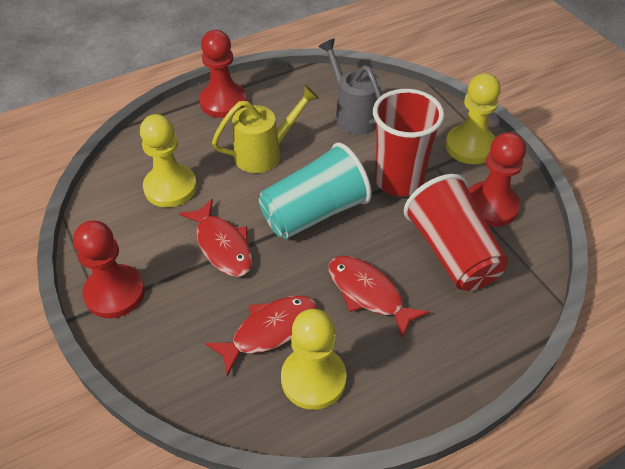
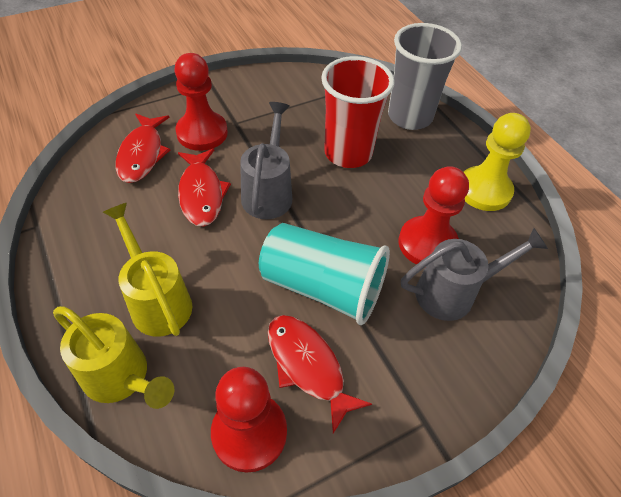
grey cup: none = 0 -> [388,23,462,130] = 1
grey watering can: [318,39,382,135] = 1 -> [240,102,292,219] [401,228,548,321] = 2
red cup: [373,89,444,196] [404,174,508,291] = 2 -> [321,56,395,168] = 1
yellow pawn: [140,114,197,207] [281,309,347,410] [445,73,501,164] = 3 -> [464,113,531,211] = 1
yellow watering can: [212,85,319,173] = 1 -> [53,306,174,409] [103,203,192,337] = 2

